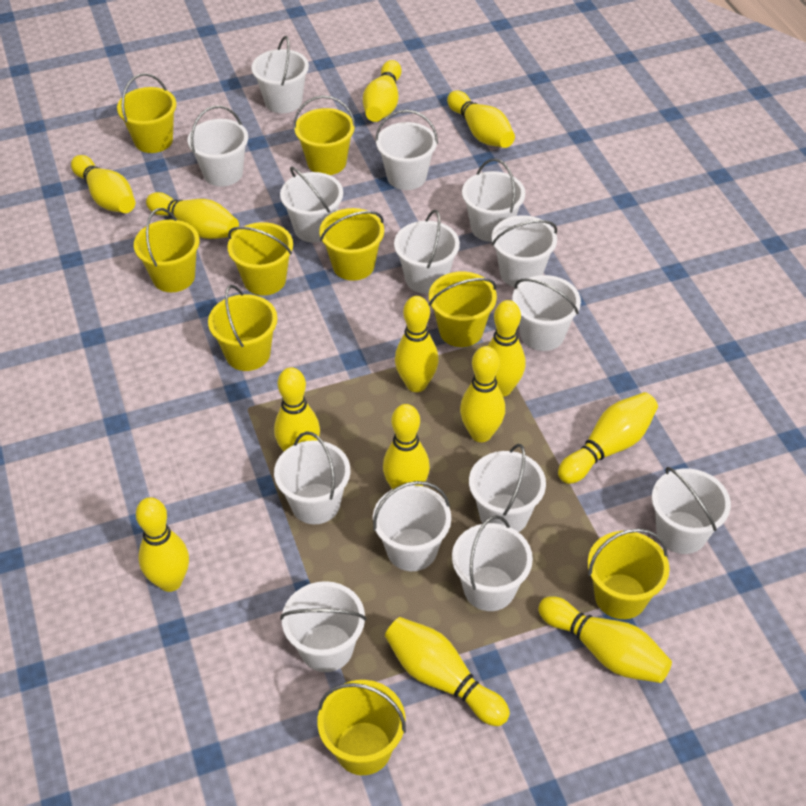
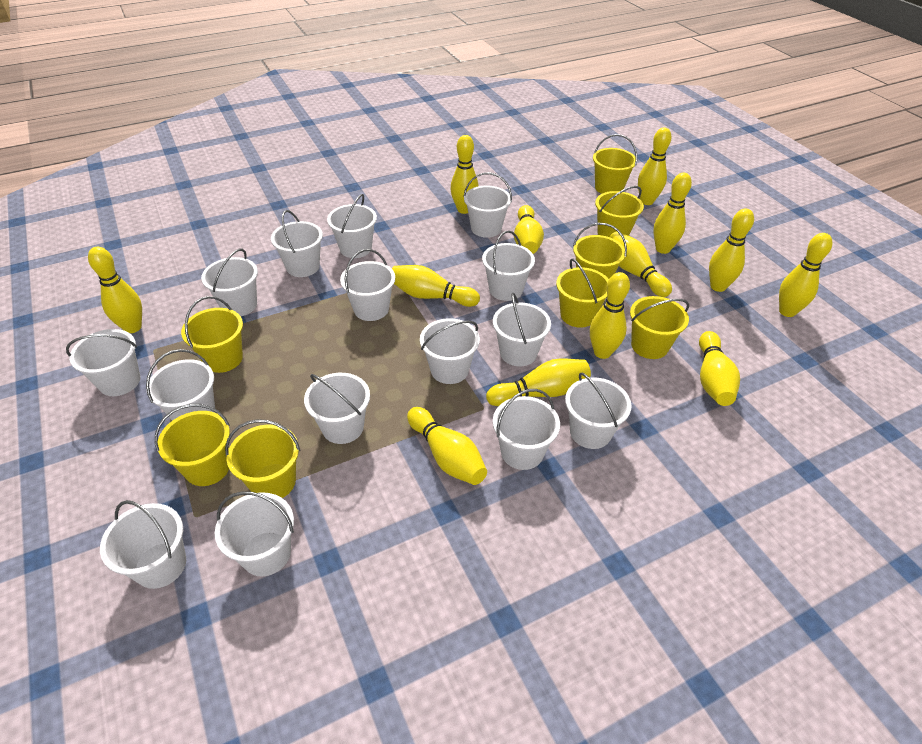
white bucket: [188,106,248,187] [251,36,309,113] [274,432,350,524] [280,166,343,243] [280,581,367,672] [373,481,451,571] [375,110,438,190] [394,210,460,294] [452,515,533,611] [462,158,525,242] [469,444,546,532] [492,215,557,287] [512,275,581,351] [652,467,731,554] = 14 -> [66,329,140,396] [100,500,186,589] [146,349,215,421] [201,248,258,316] [215,491,294,577] [271,210,323,277] [304,373,370,444] [327,194,377,258] [340,249,395,321] [420,318,480,384] [463,172,512,238] [482,230,535,301] [493,293,551,366] [493,389,560,470] [565,373,632,449] = 15
yellow bucket: [117,73,176,153] [134,208,199,292] [208,285,277,371] [227,222,293,295] [293,95,356,175] [317,680,406,775] [319,208,384,281] [429,272,497,347] [588,529,669,619] = 9 -> [155,404,230,486] [181,296,243,373] [225,419,300,498] [556,259,609,328] [573,223,627,279] [593,134,637,194] [595,186,644,237] [630,296,689,359] = 8

